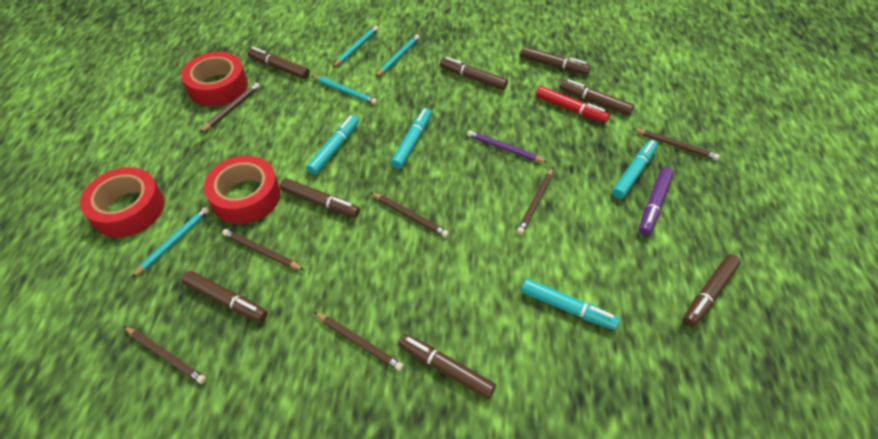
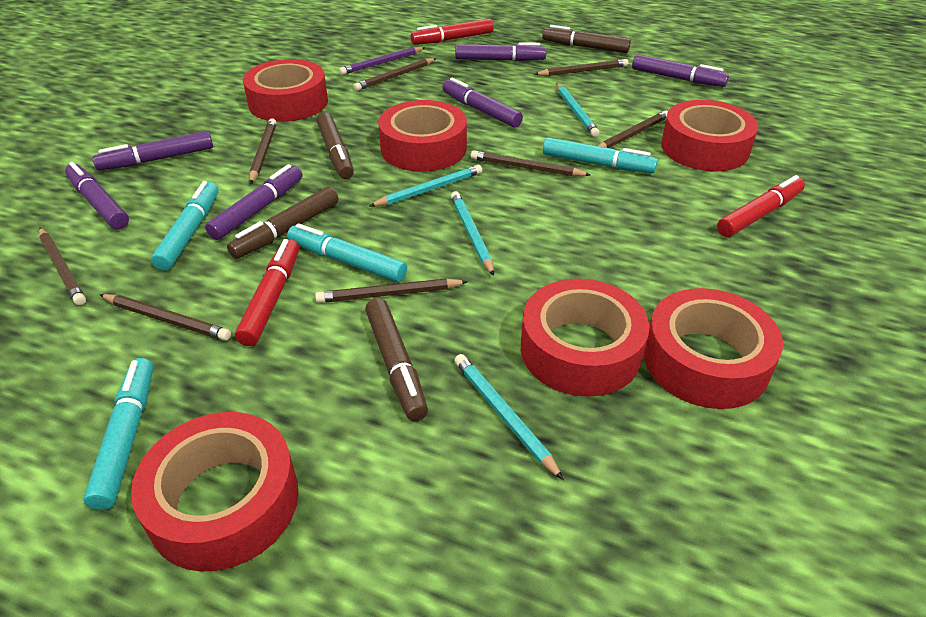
brown marker: [182,271,268,323] [247,47,310,79] [280,178,360,218] [398,334,496,399] [440,57,508,90] [520,46,591,75] [560,79,634,116] [683,254,741,327] = 8 -> [227,187,338,259] [316,112,354,179] [365,298,428,421] [542,25,631,53] = 4
brown pencil: [123,326,206,384] [200,83,260,133] [222,229,304,270] [314,312,404,371] [370,192,449,238] [517,168,553,235] [633,129,720,160] = 7 -> [39,228,86,305] [100,294,231,341] [249,118,277,184] [315,279,468,303] [353,58,437,91] [471,150,591,177] [534,59,629,76] [598,110,668,148] = 8
purple marker: [639,167,674,236] = 1 -> [65,162,129,229] [92,131,213,171] [205,164,302,240] [442,78,523,128] [455,42,546,61] [632,54,729,87] = 6
red marker: [536,86,610,123] = 1 -> [235,239,299,346] [411,19,494,45] [717,175,805,237] = 3
red tape: [80,167,165,237] [181,52,248,106] [204,156,281,224] = 3 -> [131,412,299,571] [243,59,328,122] [378,100,467,172] [521,279,649,397] [644,288,783,409] [661,100,758,171] = 6

